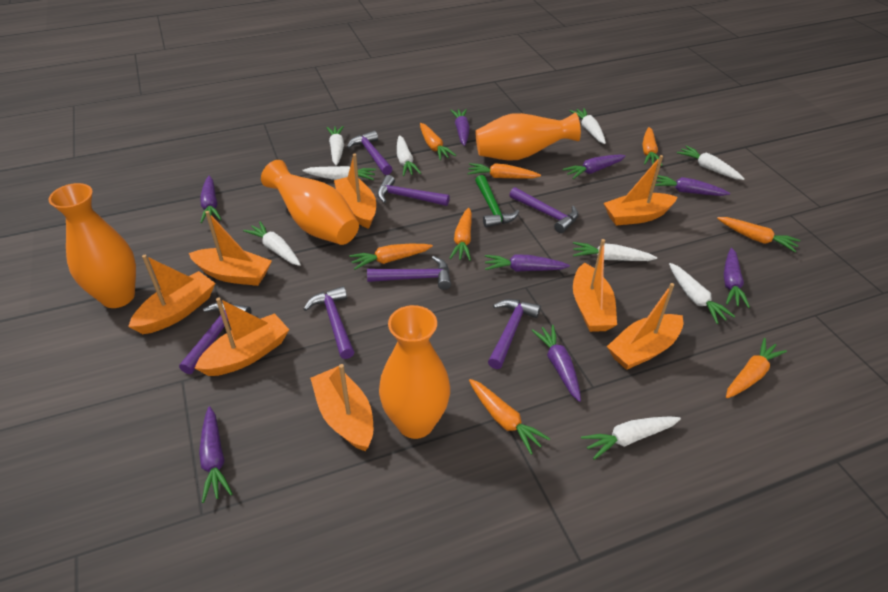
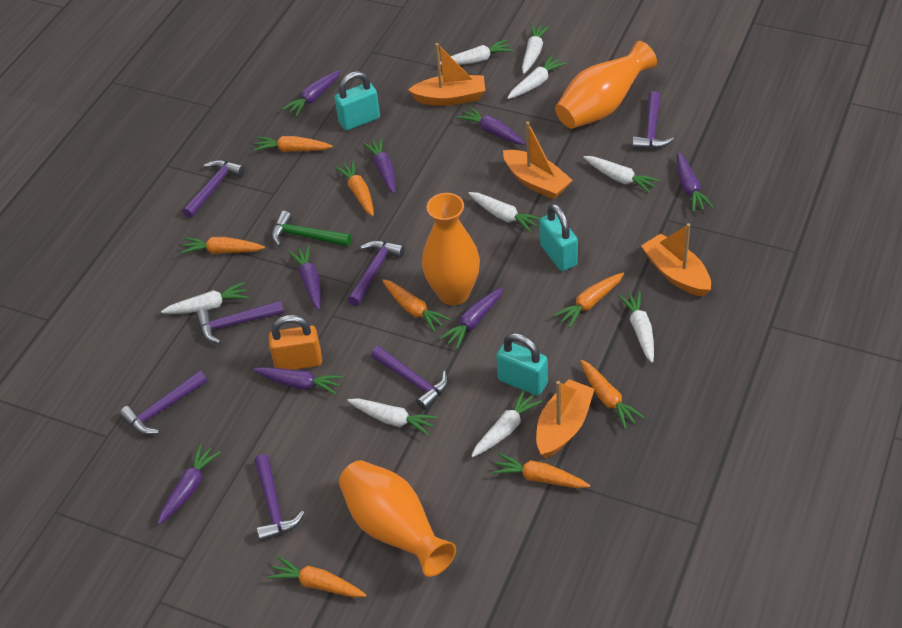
orange boat: [128,255,215,334] [189,211,272,286] [195,297,289,376] [310,364,373,451] [334,154,376,229] [573,239,617,332] [604,155,677,226] [607,283,683,370] = 8 -> [408,43,485,106] [503,122,573,200] [536,379,595,458] [641,223,711,297] = 4
orange padlock: none = 0 -> [269,315,322,370] = 1
orange vase: [48,183,136,308] [261,160,359,245] [379,305,450,439] [475,113,581,161] = 4 -> [339,460,456,577] [422,193,480,305] [555,41,657,129] = 3
turquoise padlock: none = 0 -> [334,71,380,131] [496,333,548,396] [540,204,578,271] = 3

